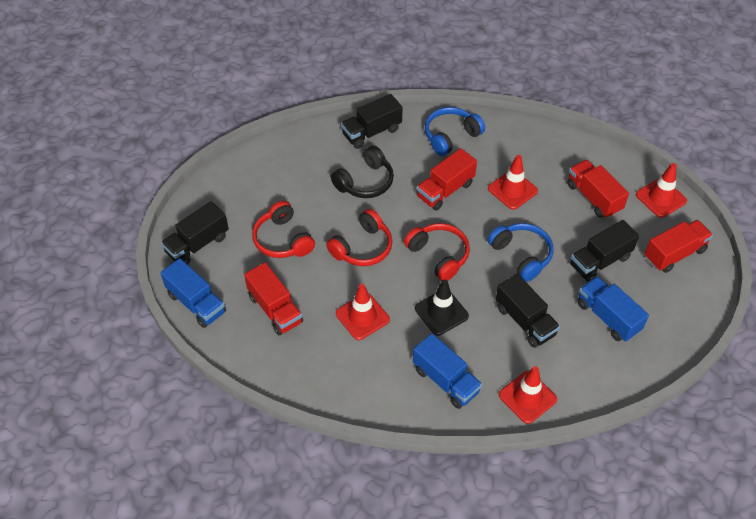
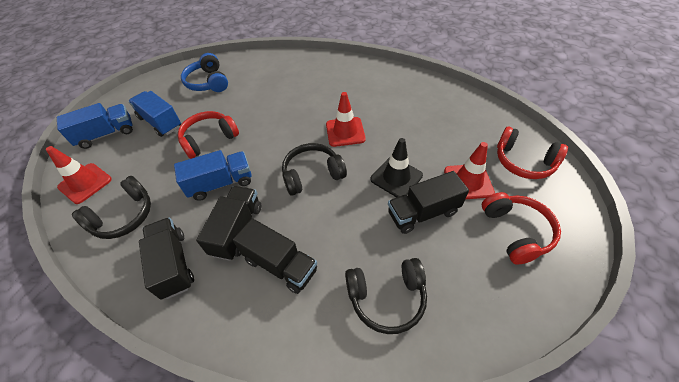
black headphones: [331,146,394,198] = 1 -> [72,176,151,239] [282,143,347,196] [345,258,427,334] = 3
blue headphones: [425,107,485,156] [488,223,554,282] = 2 -> [181,53,228,92] = 1
red traffic cone: [336,284,390,340] [488,155,538,210] [499,366,557,424] [636,163,687,218] = 4 -> [46,146,112,204] [326,92,366,147] [444,142,495,199] = 3
red truck: [244,262,303,335] [417,148,477,211] [567,160,629,218] [645,220,713,273] = 4 -> none = 0

